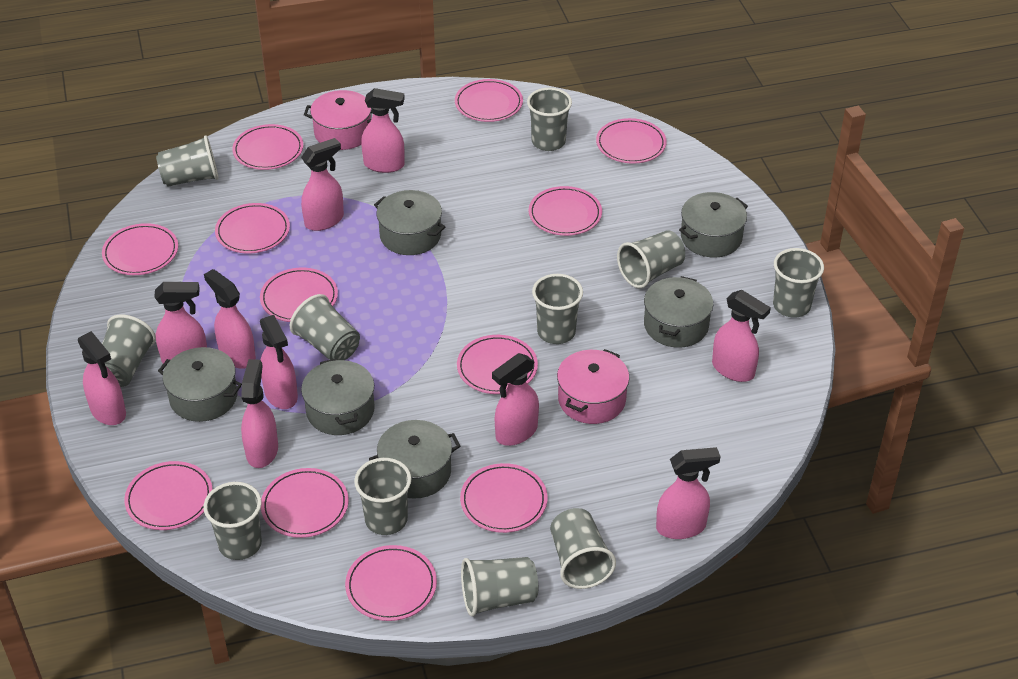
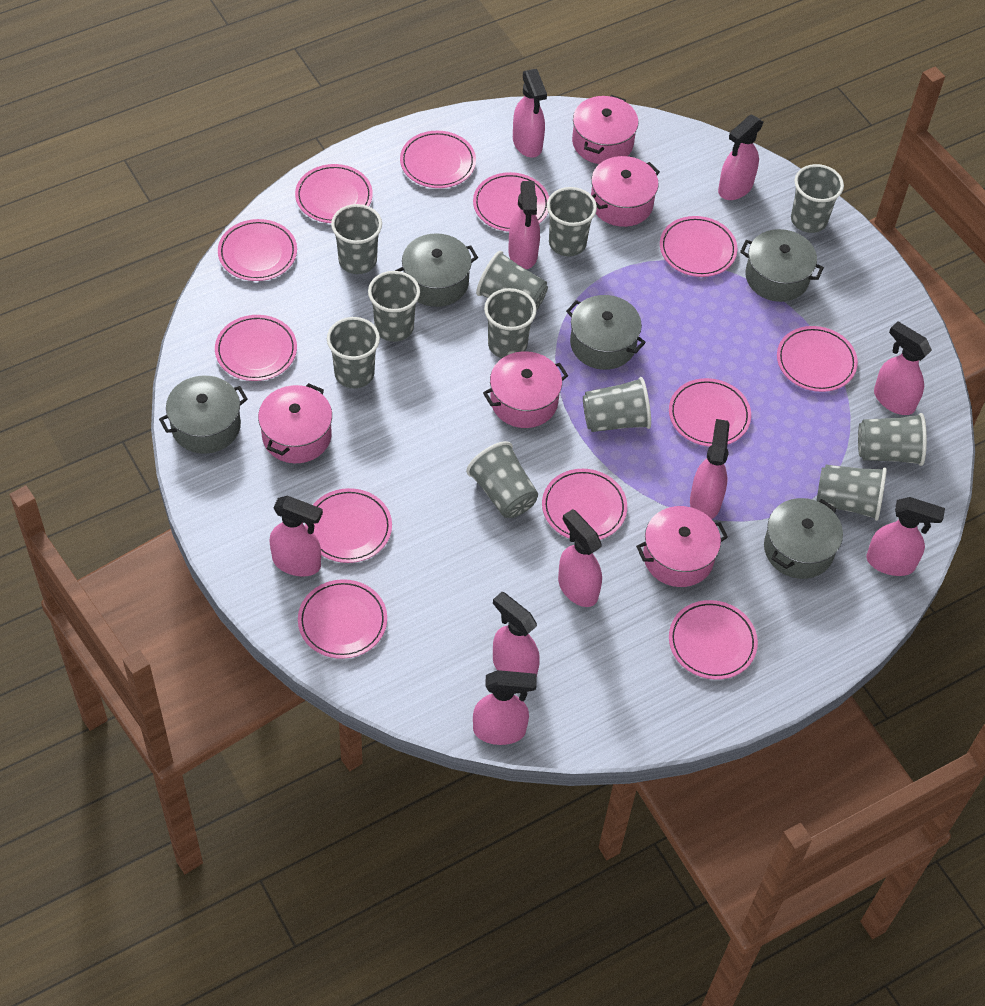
grey pot: [158,347,242,422] [301,358,375,435] [369,420,460,499] [374,190,445,255] [644,276,713,348] [679,192,748,258] = 6 -> [159,376,248,454] [395,233,478,307] [566,295,646,370] [740,229,824,302] [764,498,843,579] = 5
pink pot: [304,90,372,150] [557,349,629,424] = 2 -> [258,383,332,463] [483,351,568,428] [572,95,639,164] [591,156,660,227] [636,506,728,587] = 5

